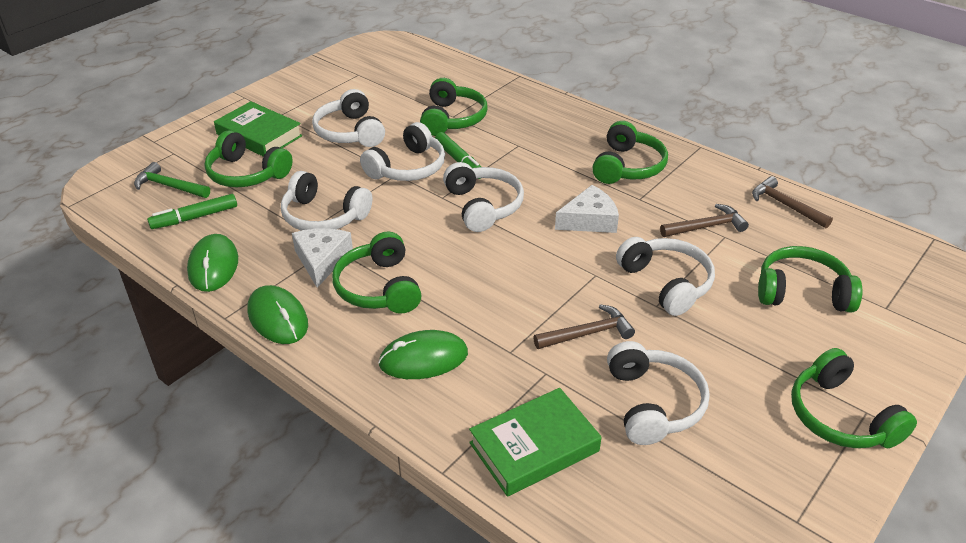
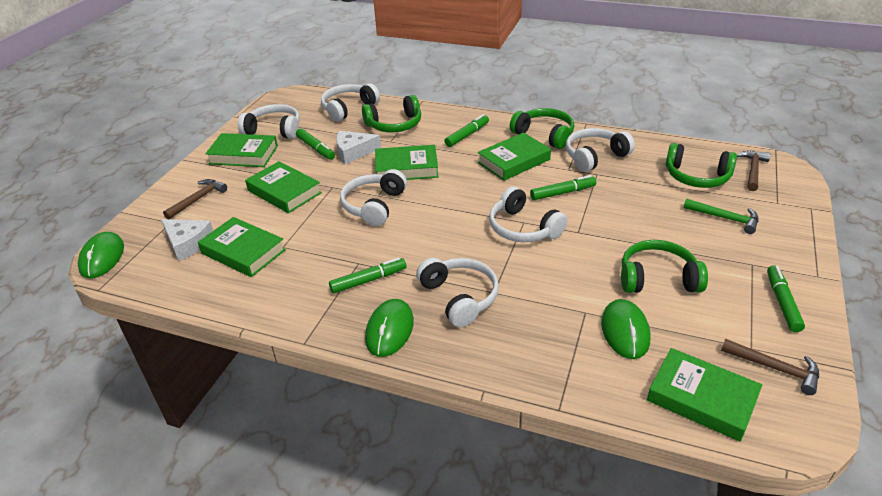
green book: [214,101,302,157] [469,388,601,497] = 2 -> [198,217,286,277] [205,133,278,167] [245,161,322,213] [375,145,438,180] [477,132,551,181] [647,348,762,442] = 6
green headphones: [205,130,293,187] [332,231,422,314] [420,78,488,136] [592,121,668,184] [758,246,863,313] [791,348,917,448] = 6 -> [362,95,421,132] [510,108,574,149] [621,240,708,293] [666,143,737,188] = 4
green marker: [147,194,237,229] [435,132,481,179] = 2 -> [296,128,335,160] [329,257,406,294] [444,114,489,147] [530,175,596,200] [767,265,805,332] = 5

